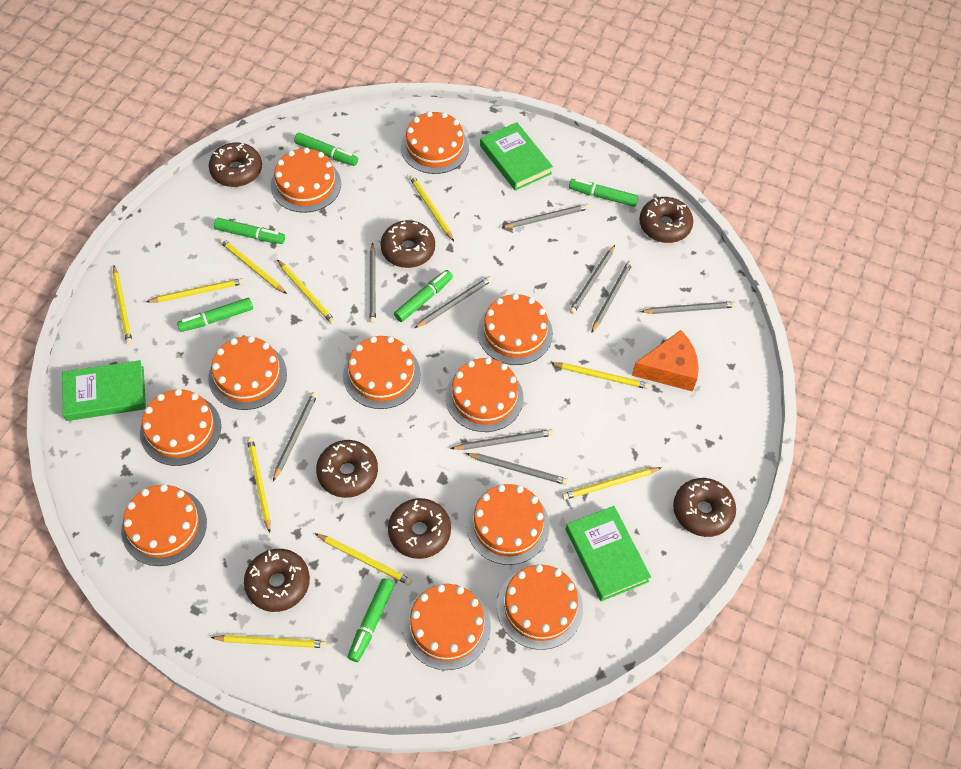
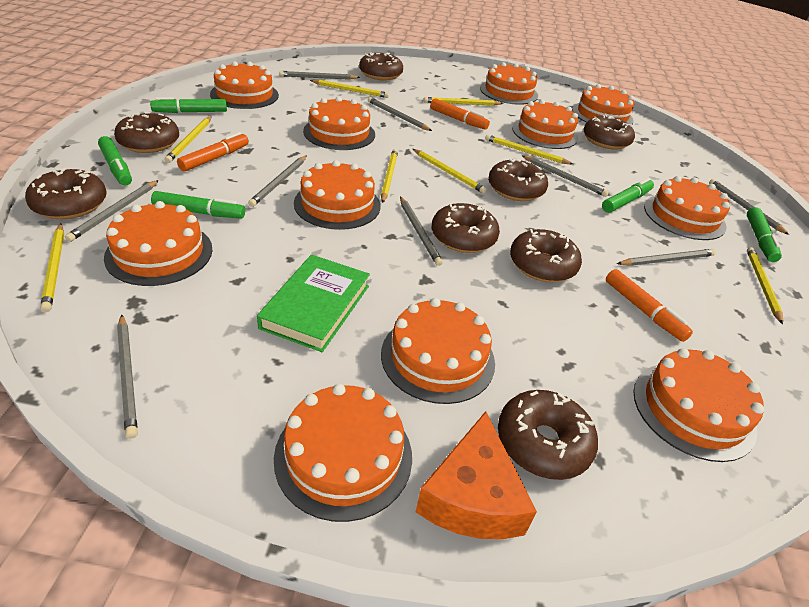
brown donut: [209,142,262,187] [244,549,310,612] [316,440,378,498] [381,220,435,268] [388,498,451,559] [639,197,693,243] [673,478,736,537] = 7 -> [25,168,107,219] [114,112,179,153] [359,53,403,80] [432,203,500,253] [488,159,548,201] [498,390,598,480] [510,229,582,282] [584,115,635,150] = 8
green book: [62,360,146,421] [480,122,553,191] [566,506,651,601] = 3 -> [257,255,370,352] = 1
green marker: [177,298,253,332] [214,218,285,244] [294,133,358,166] [348,578,395,662] [394,270,453,322] [569,179,638,207] = 6 -> [98,136,132,186] [150,97,227,113] [151,191,245,219] [602,178,654,213] [747,207,782,262] = 5
orange marker: none = 0 -> [177,132,249,172] [430,98,490,130] [606,269,693,342] = 3
yellow pencil: [113,266,133,345] [146,278,244,302] [210,635,326,648] [219,238,287,294] [247,437,271,533] [277,259,336,324] [315,533,412,585] [409,175,454,241] [551,362,650,389] [562,467,662,500] = 10 -> [40,224,64,312] [164,116,212,163] [310,80,389,98] [381,149,398,203] [413,149,487,194] [423,97,503,106] [485,134,573,164] [747,247,783,324] = 8

